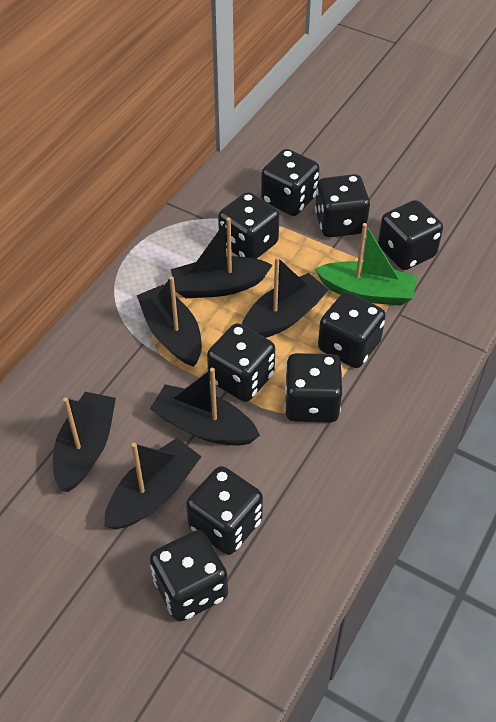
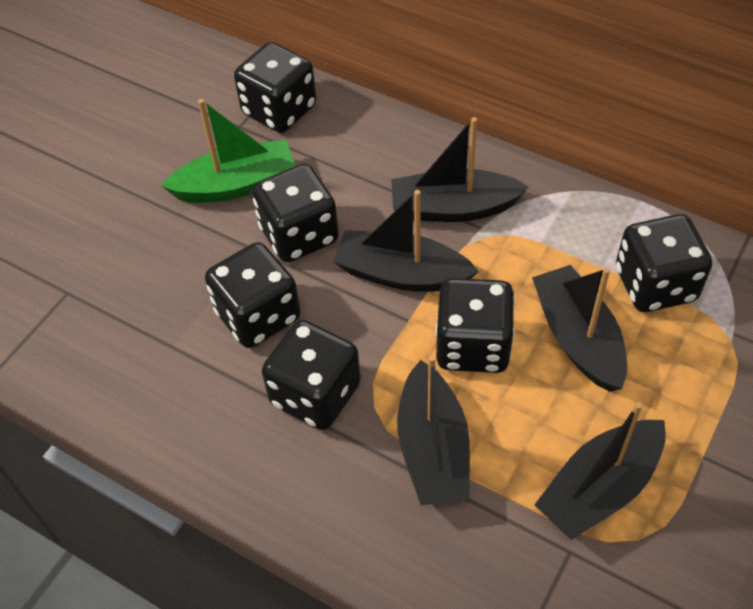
black boat: [53,392,116,492] [104,438,202,529] [137,276,202,367] [150,368,260,446] [171,217,273,298] [242,257,329,338] = 6 -> [334,190,479,292] [391,117,529,222] [397,355,470,505] [532,265,627,392] [535,402,666,540] = 5
black dice: [150,530,228,622] [186,466,263,555] [207,323,275,402] [218,192,280,259] [261,149,320,216] [284,353,342,423] [315,174,370,238] [318,292,386,368] [378,200,443,270] = 9 -> [205,242,301,348] [234,42,316,133] [252,164,339,262] [262,320,361,430] [435,278,515,373] [616,214,712,312] = 6

